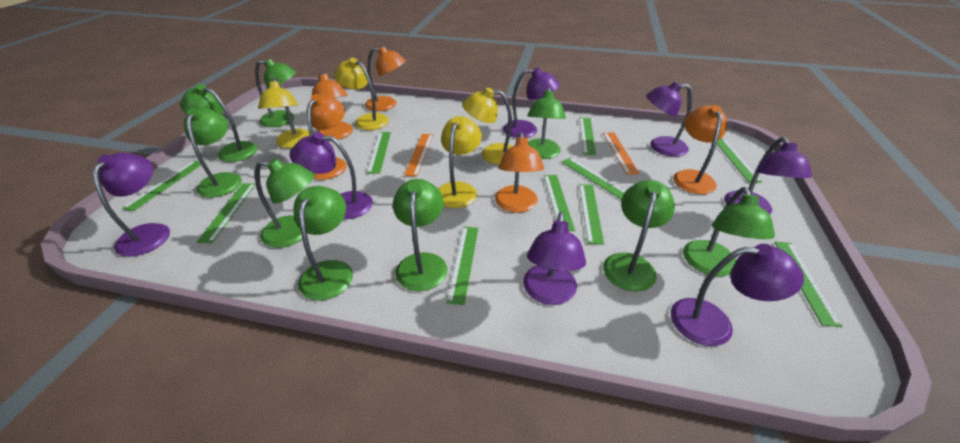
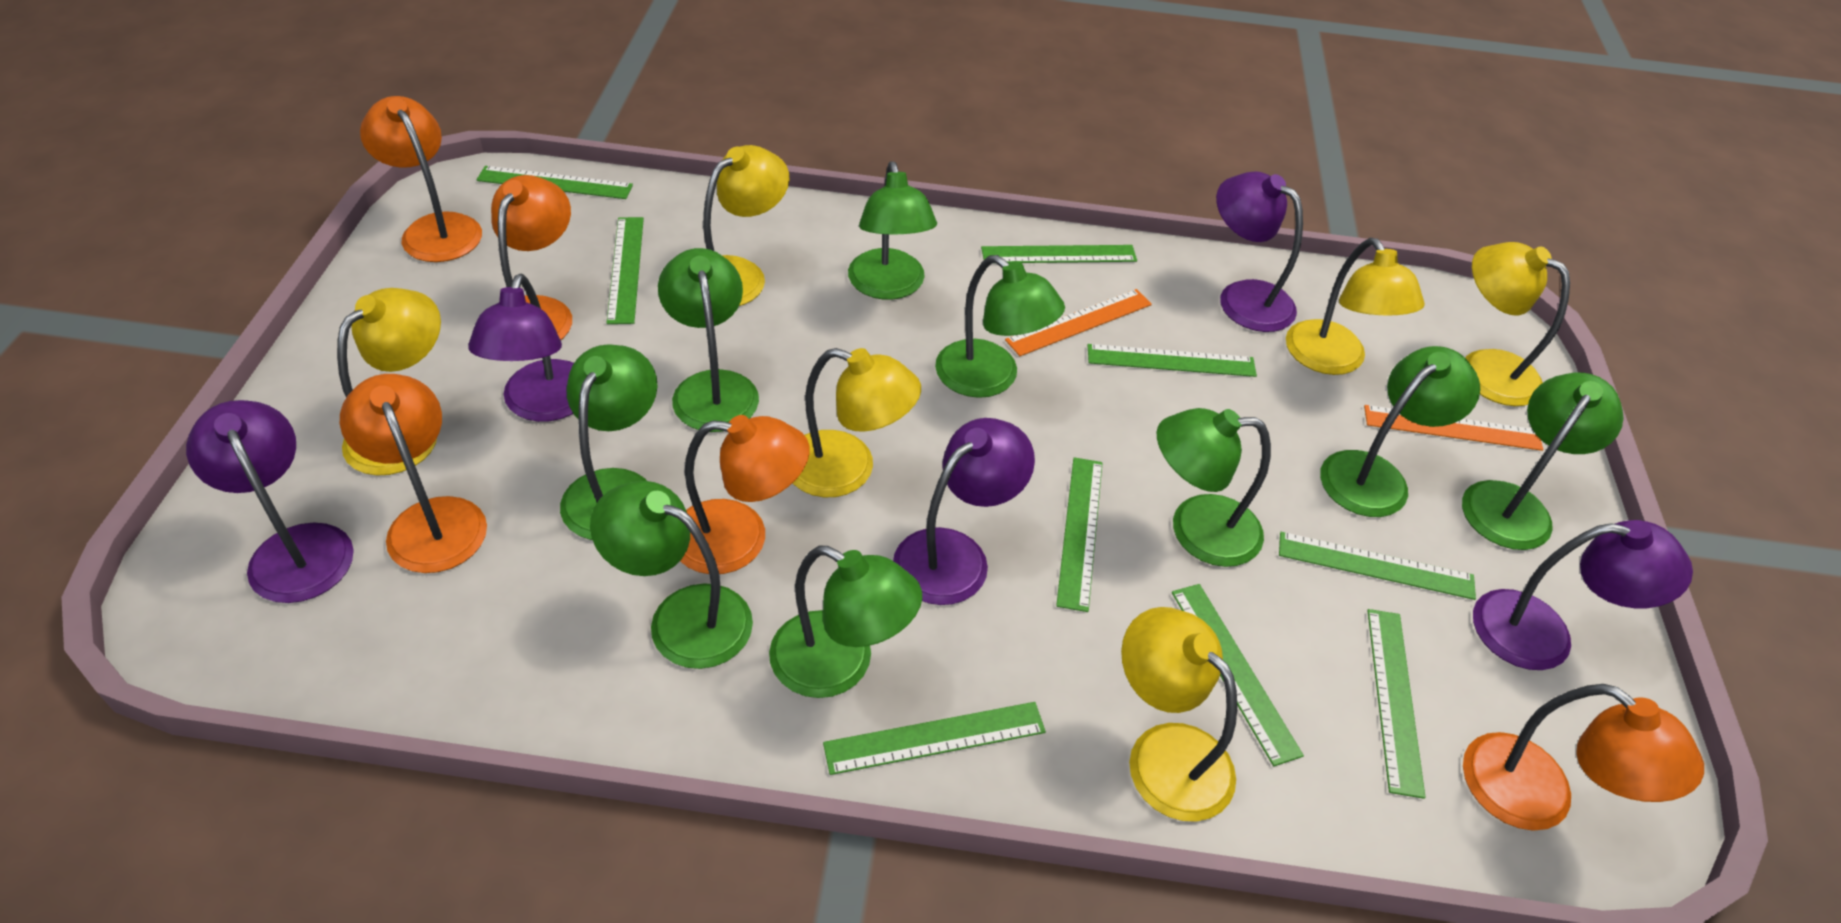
green ruler: [122,161,201,211] [197,183,256,243] [367,132,391,174] [446,227,478,305] [544,175,575,231] [561,157,625,200] [579,118,596,155] [579,184,604,245] [717,139,762,183] [774,242,843,327] = 10 -> [477,166,633,199] [607,217,644,324] [823,702,1046,775] [981,245,1137,263] [1056,457,1103,612] [1088,344,1257,377] [1172,584,1304,766] [1279,532,1476,600] [1367,609,1425,799] = 9
purple lamp: [92,153,170,257] [290,132,373,219] [503,68,560,138] [523,212,586,305] [646,82,693,157] [671,244,804,346] [724,137,812,214] = 7 -> [186,400,354,603] [468,274,574,422] [893,418,1035,605] [1216,171,1303,332] [1473,520,1693,670] = 5
yellow lamp: [258,78,310,148] [334,58,389,130] [438,116,482,208] [462,88,513,164] = 4 -> [337,288,441,476] [703,145,790,306] [793,348,921,497] [1121,607,1237,822] [1286,238,1425,375] [1465,242,1570,406] = 6

